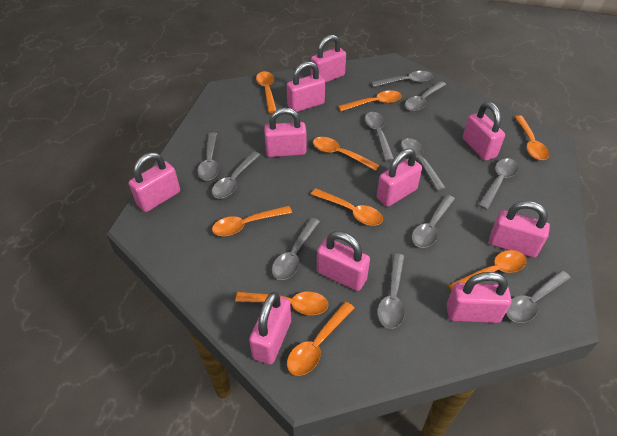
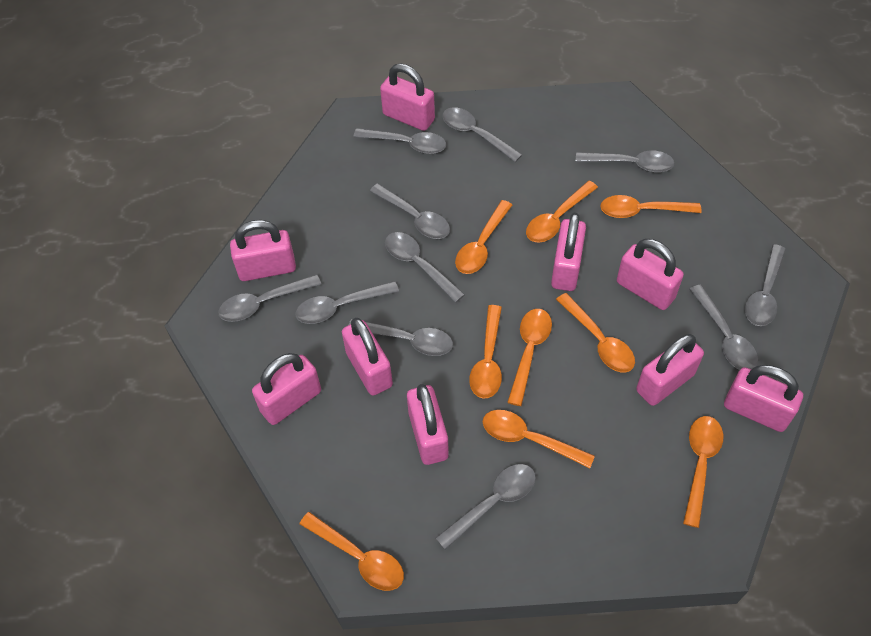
pink padlock: [129,152,180,212] [249,292,291,365] [264,108,307,157] [287,61,325,112] [311,35,346,83] [317,231,370,291] [377,148,422,207] [447,272,512,323] [463,102,505,161] [489,201,550,258] = 10 -> [230,220,296,281] [252,353,321,425] [342,318,393,395] [380,63,435,131] [407,384,449,465] [551,213,586,291] [617,239,684,310] [636,334,704,406] [724,365,803,432] = 9

